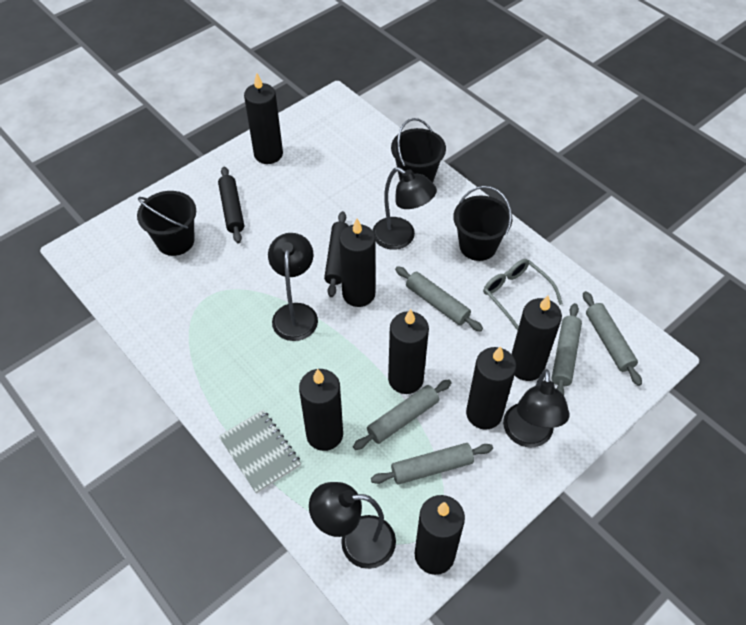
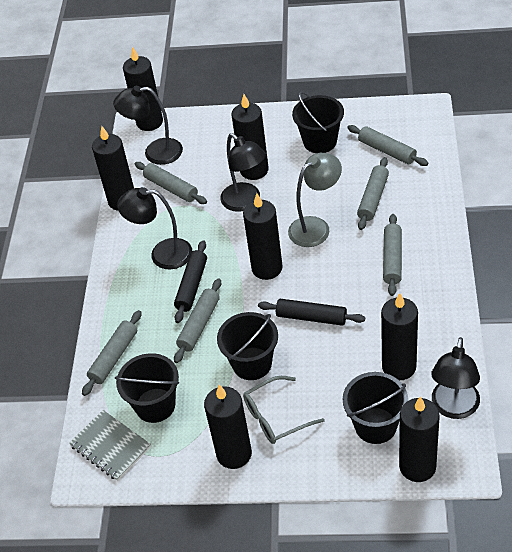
black bucket: [137,191,196,256] [391,118,446,183] [453,186,512,261] = 3 -> [115,353,179,423] [217,312,278,380] [292,92,344,153] [343,372,408,444] = 4
grey lamp: none = 0 -> [288,153,342,247] = 1
grey rolling pin: [353,380,451,450] [371,443,493,485] [395,266,483,332] [552,303,582,395] [583,291,642,386] = 5 -> [82,310,142,396] [135,162,207,204] [174,278,221,363] [347,125,428,166] [357,157,389,230] [383,214,402,296] = 6

